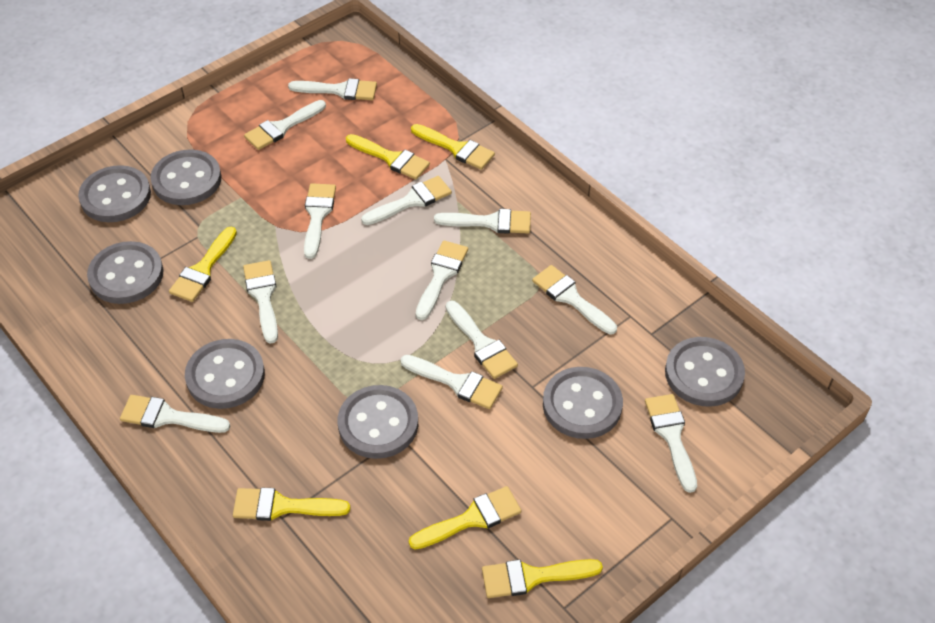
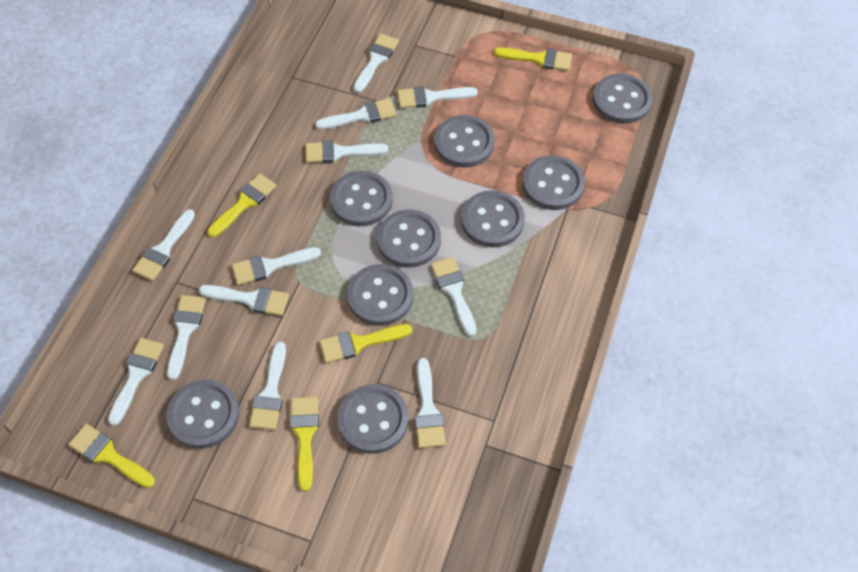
grey button: [78,165,151,222] [87,241,164,304] [151,149,222,205] [185,339,265,409] [338,385,418,459] [543,367,623,439] [665,337,745,407] = 7 -> [167,379,239,449] [330,171,393,226] [337,384,409,454] [347,264,413,326] [377,210,441,268] [434,115,495,168] [461,190,525,247] [522,155,585,210] [593,74,653,124] = 9
yellow brush: [169,227,237,302] [233,488,350,521] [346,134,430,180] [409,486,521,550] [411,124,495,170] [482,559,603,598] = 6 -> [68,424,155,488] [207,173,277,237] [290,396,319,491] [319,324,412,363] [494,47,572,71] = 5

